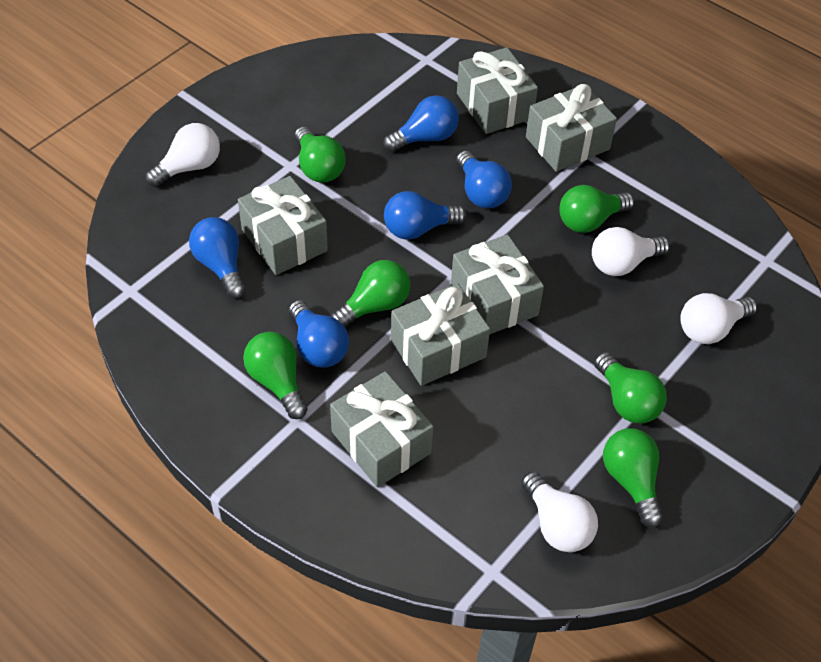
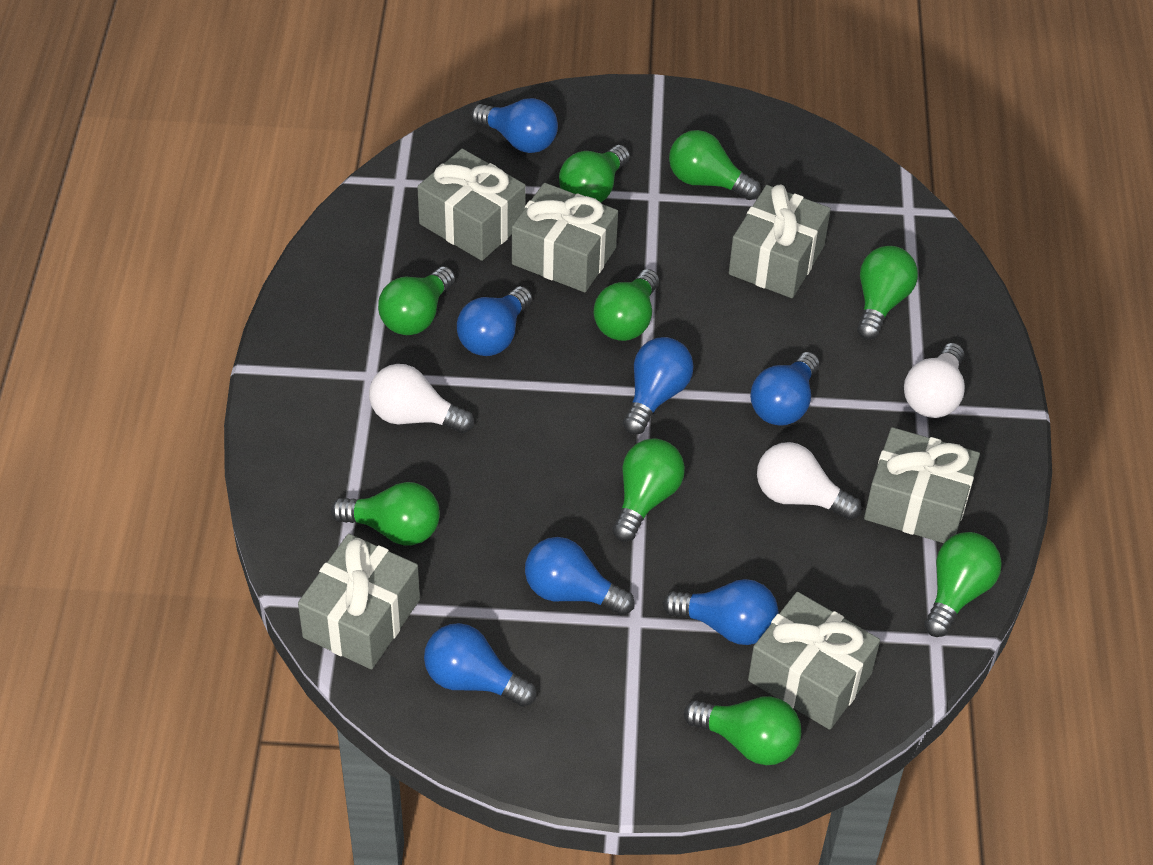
blue light bulb: [189,217,246,299] [289,300,349,367] [383,95,459,152] [384,191,467,239] [456,151,512,208] = 5 -> [424,623,536,707] [457,286,532,356] [471,98,558,153] [525,537,635,615] [623,337,694,435] [663,579,778,645] [750,352,819,426] = 7
green light bulb: [243,332,308,419] [295,126,346,183] [330,260,410,327] [559,185,634,233] [594,352,667,424] [603,428,663,527] = 6 -> [331,482,440,545] [378,266,455,335] [559,145,630,202] [594,269,659,341] [612,438,685,542] [669,130,761,200] [684,696,801,765] [857,246,918,340] [924,532,1002,637] = 9
white light bulb: [145,123,220,187] [521,471,598,552] [592,227,670,276] [680,293,757,344] = 4 -> [369,364,474,433] [757,442,862,520] [904,343,965,418] = 3

